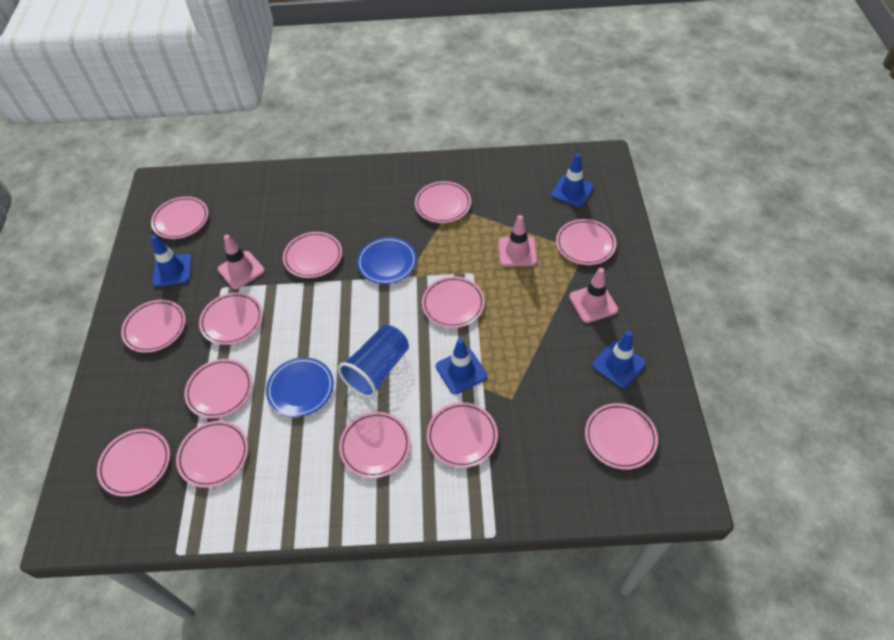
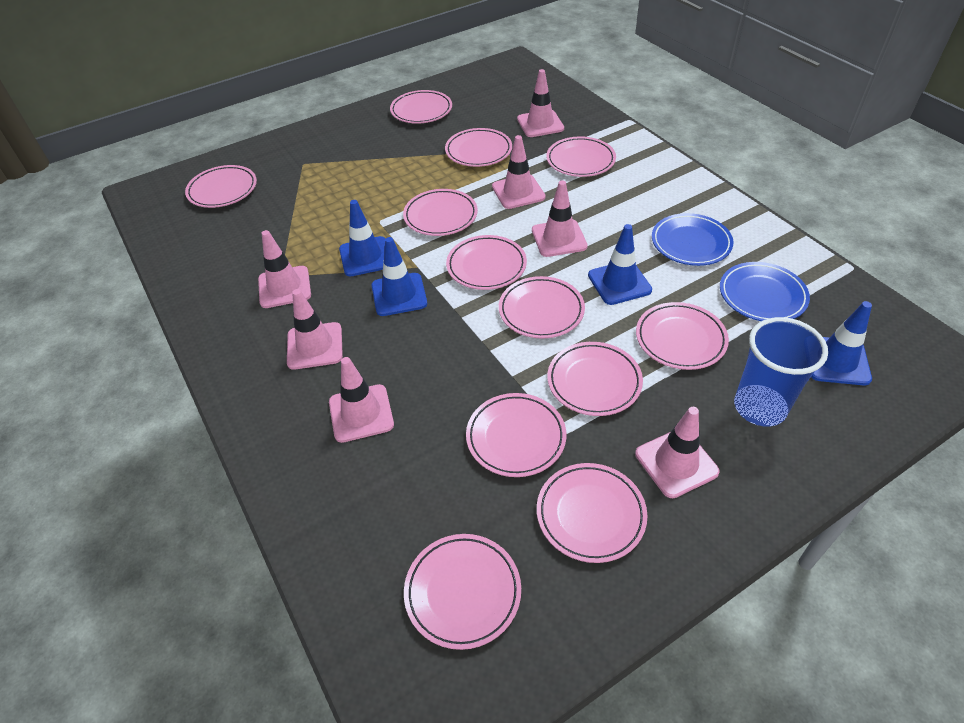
pink plate: [97,429,170,496] [121,300,186,353] [151,196,208,239] [176,421,248,488] [184,359,252,418] [199,292,263,345] [283,232,342,278] [339,412,410,478] [415,181,471,223] [422,276,485,328] [427,402,498,468] [556,219,616,265] [585,403,658,470] = 13 -> [185,165,257,208] [390,90,452,124] [403,189,478,236] [404,534,521,650] [445,128,512,167] [446,235,527,290] [466,393,566,477] [499,276,585,338] [537,463,647,563] [546,136,616,177] [547,342,643,416] [636,302,729,370] = 12
pink traffic cone: [218,235,265,289] [499,215,537,267] [569,268,618,323] = 3 -> [258,230,311,308] [287,289,343,370] [329,357,394,443] [492,135,546,209] [517,69,564,137] [532,180,588,257] [635,407,720,498] = 7

